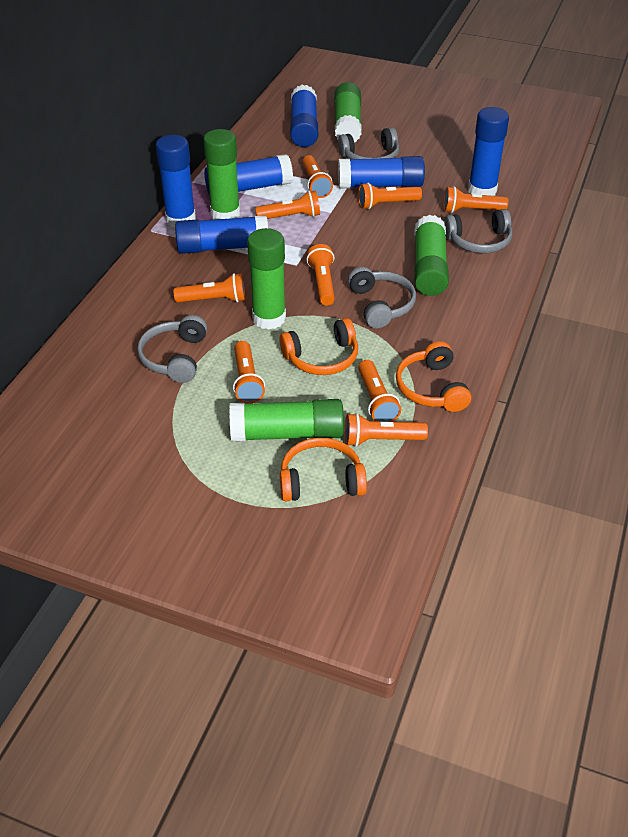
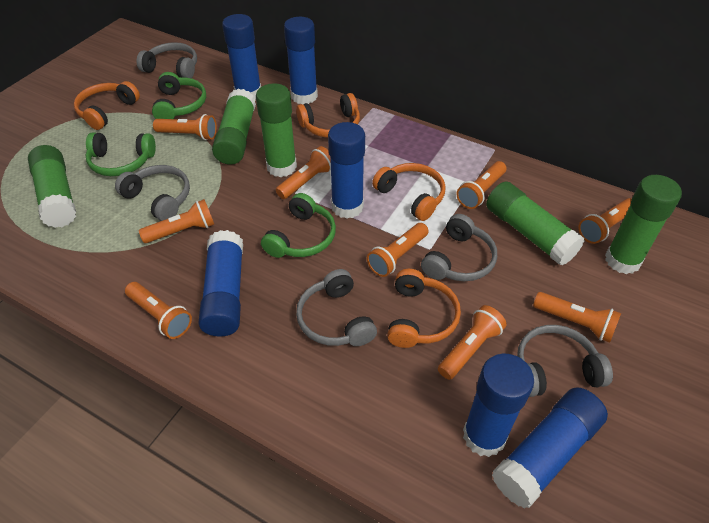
green headphones: none = 0 -> [85,133,156,176] [152,72,206,119] [261,193,336,258] = 3
grey headphones: [137,315,207,383] [338,127,400,159] [348,267,416,328] [444,209,513,253] = 4 -> [115,165,190,221] [136,42,197,78] [296,269,377,346] [421,214,497,281] [517,325,613,397] = 5
orange headphones: [280,318,358,375] [280,438,367,501] [396,341,471,412] = 3 -> [74,81,140,130] [296,93,360,138] [372,163,445,221] [387,269,461,348] = 4

